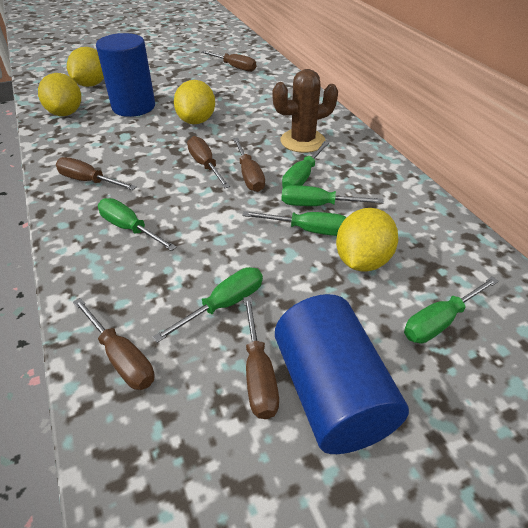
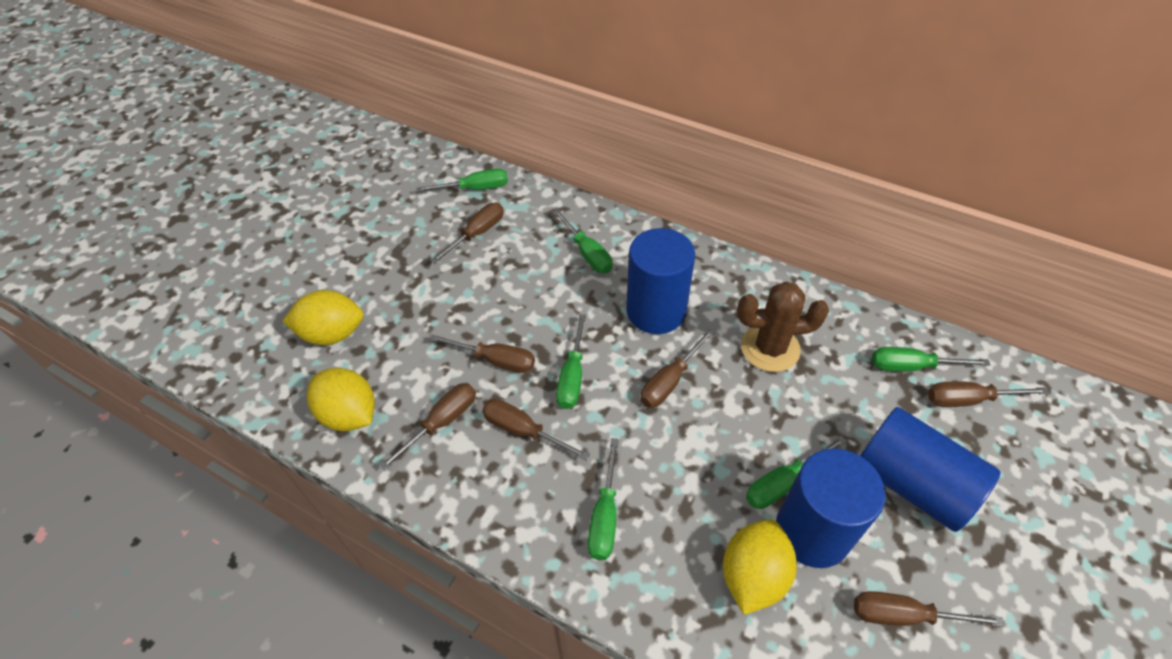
blue cylinder: [96,33,155,117] [275,294,409,454] = 2 -> [626,228,695,334] [776,449,886,568] [860,407,1001,532] = 3
brown screwdriver: [56,157,137,190] [73,298,155,390] [187,136,230,188] [201,51,256,72] [233,138,265,192] [243,297,279,419] = 6 -> [379,383,476,471] [430,203,504,264] [430,335,535,373] [482,399,590,460] [640,329,714,408] [854,591,1005,627] [928,381,1049,407] = 7
yellow lemon: [38,73,81,116] [67,47,104,87] [174,80,215,124] [336,208,398,271] = 4 -> [282,290,364,345] [307,368,375,431] [723,519,797,615] = 3

